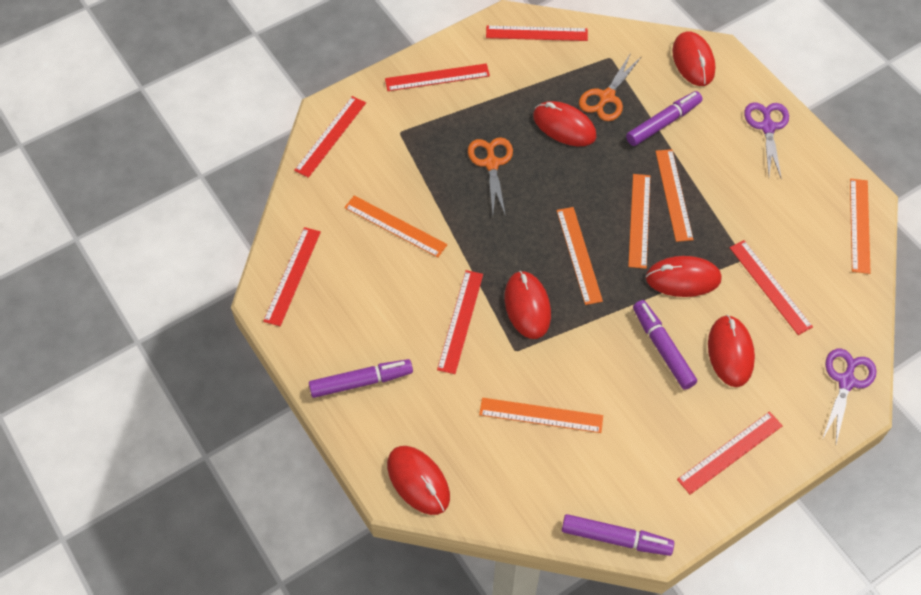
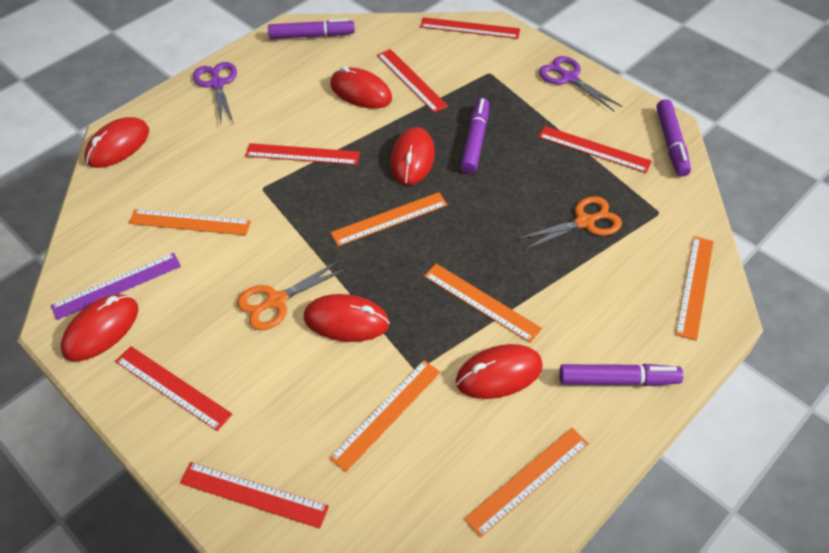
purple ruler: none = 0 -> [51,253,181,320] = 1
red ruler: [263,227,321,326] [294,96,366,178] [385,63,490,91] [437,270,483,374] [486,26,588,41] [677,412,783,495] [730,240,813,335] = 7 -> [115,346,232,431] [180,462,329,529] [245,143,360,165] [377,49,448,113] [420,17,520,39] [538,126,652,173] = 6

